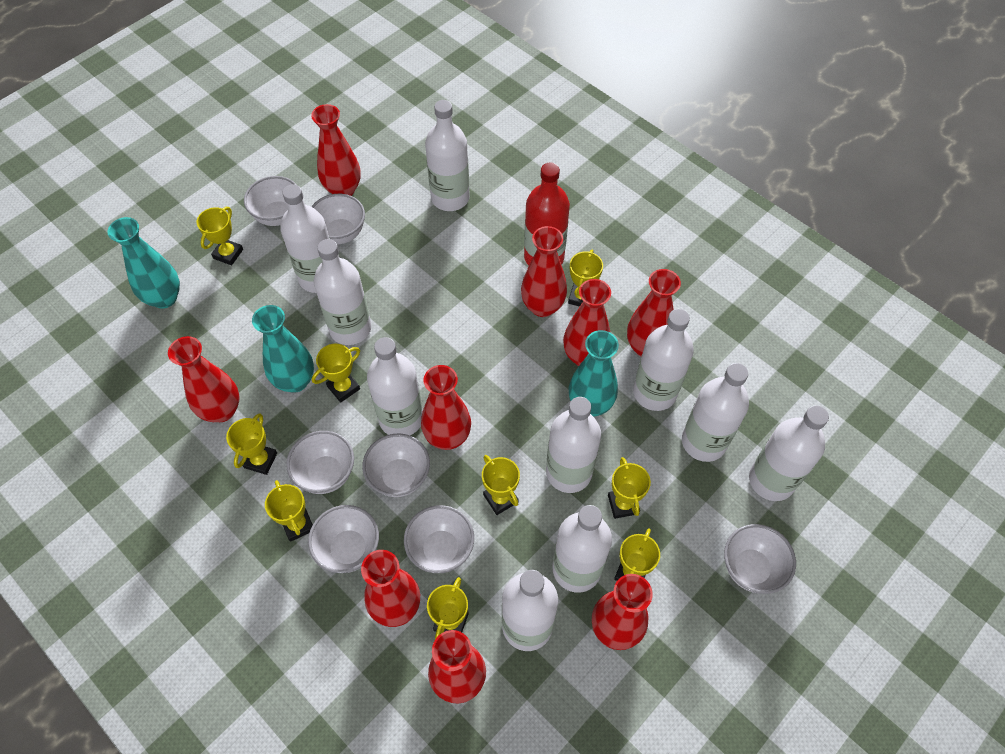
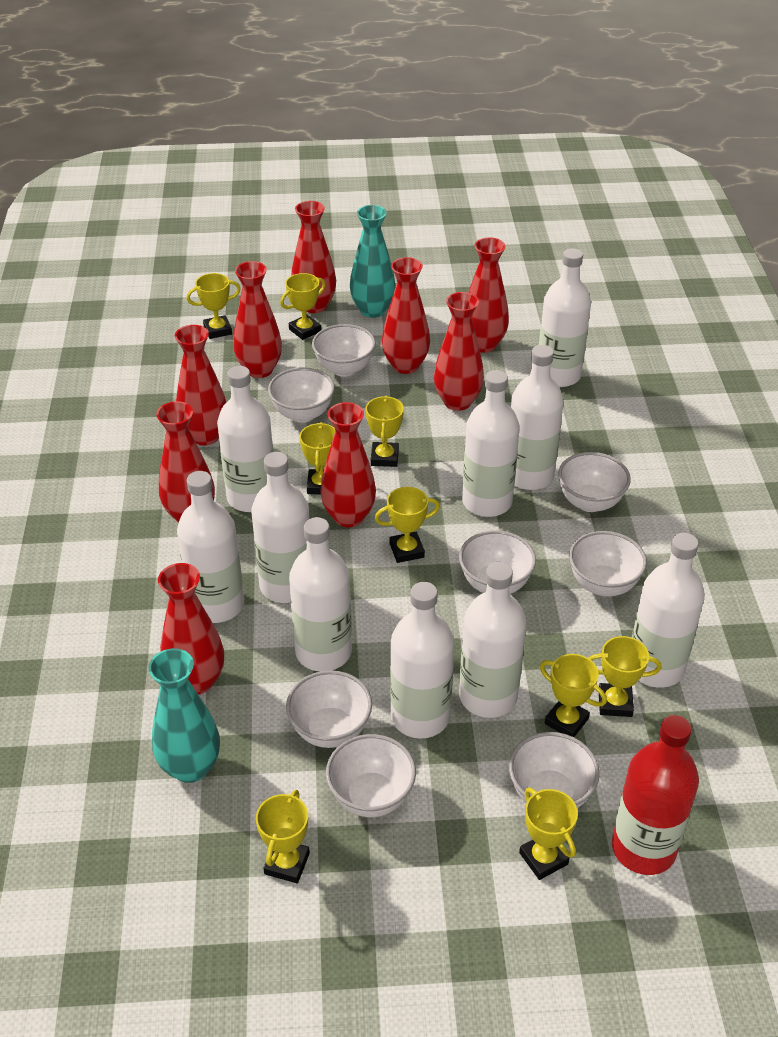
turquoise vase: [107,217,180,309] [252,305,314,393] [568,330,619,416] = 3 -> [149,648,220,783] [350,205,396,318] = 2
white bowl: [244,176,297,226] [286,431,354,494] [308,505,379,573] [311,194,365,244] [362,433,430,497] [404,505,474,573] [724,524,796,594] = 7 -> [268,367,335,423] [286,670,372,748] [312,324,376,377] [326,734,416,817] [459,530,536,594] [509,732,600,808] [558,452,631,512] [569,531,647,597] = 8

